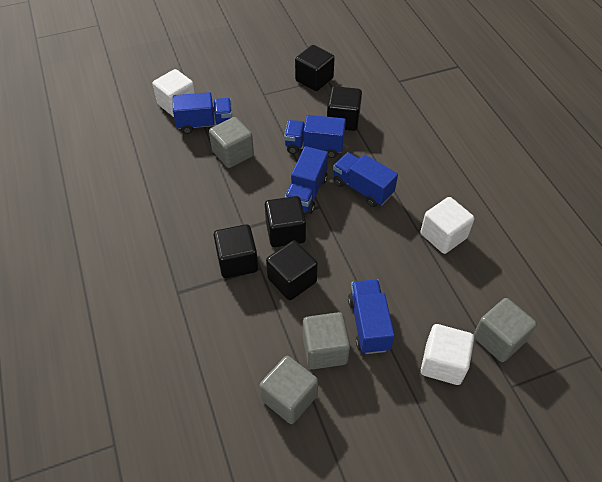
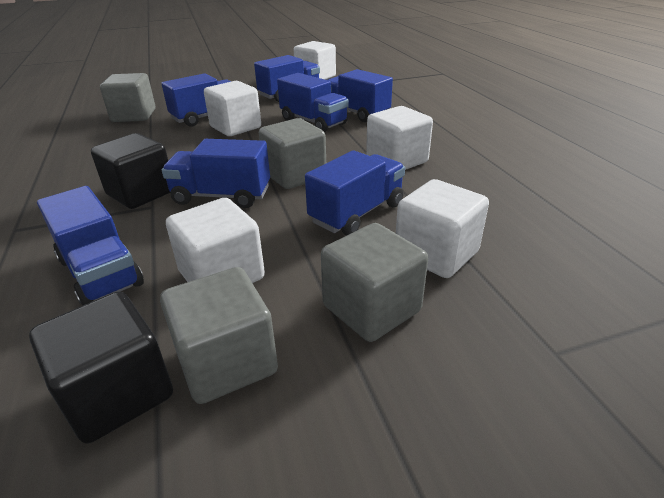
black cube: [214,224,258,278] [265,196,306,247] [266,240,318,300] [295,45,335,91] [327,86,362,131] = 5 -> [29,291,173,444] [91,133,171,209] = 2
blue truck: [173,92,232,134] [284,115,346,158] [285,146,328,214] [333,153,398,207] [348,279,395,354] = 5 -> [37,186,144,306] [161,73,231,127] [162,139,270,208] [254,55,320,102] [277,73,349,132] [305,150,405,236] [328,69,393,122] = 7
white cube: [153,69,195,117] [420,197,474,254] [421,324,474,385] = 3 -> [166,198,265,283] [204,81,261,136] [294,41,336,80] [366,106,433,170] [396,179,489,278] = 5

